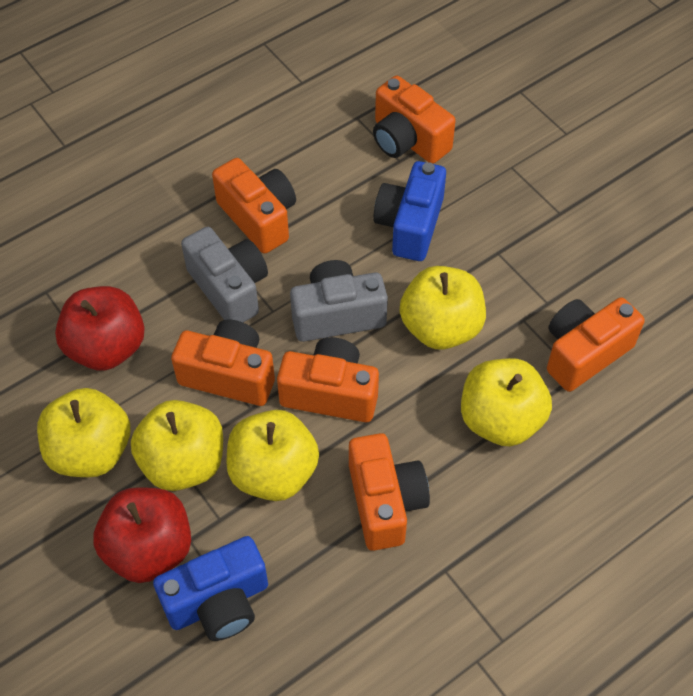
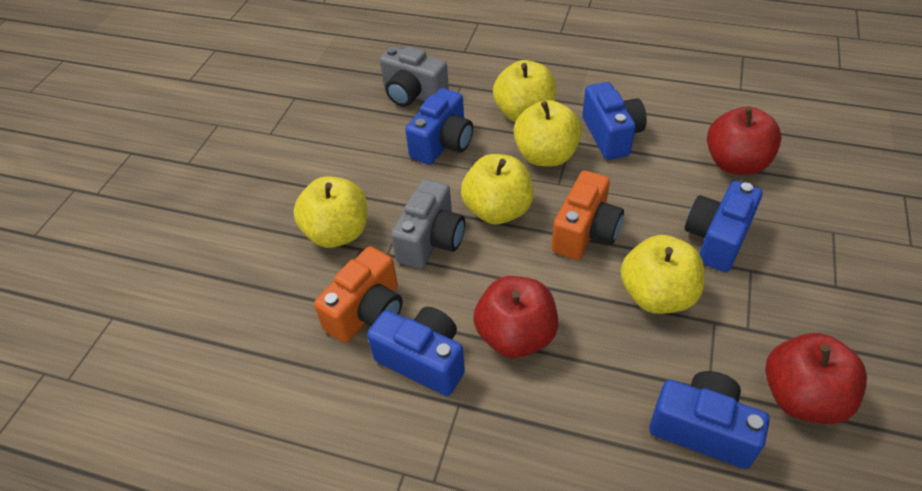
blue camera: [153,536,268,641] [373,161,446,261] = 2 -> [367,307,465,396] [405,88,473,165] [582,82,647,160] [649,371,770,469] [685,181,763,272] = 5
orange camera: [171,320,275,406] [212,158,296,254] [277,337,379,422] [349,433,430,551] [373,76,456,164] [547,297,645,392] = 6 -> [314,246,403,343] [552,170,624,260] = 2
red apple: [55,286,145,371] [93,487,191,583] = 2 -> [473,276,558,358] [707,107,782,175] [765,333,867,424] = 3

